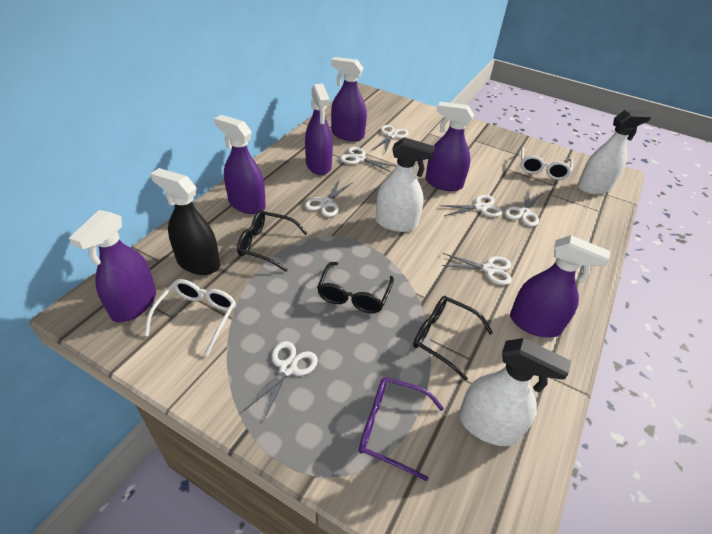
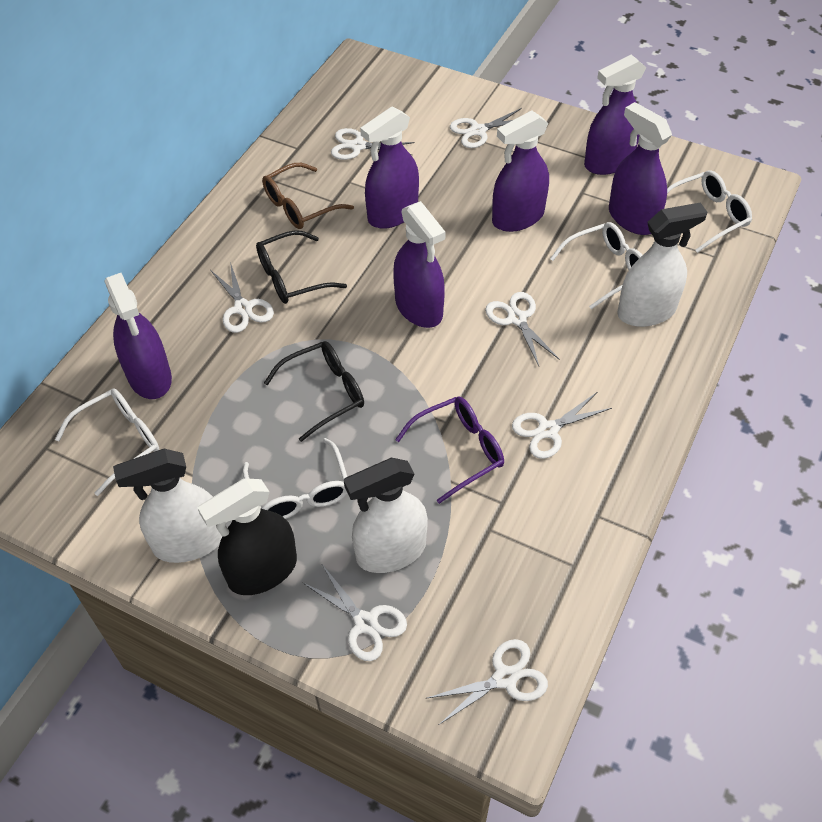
black glasses: [237,210,308,272] [317,262,394,313] [413,296,493,381] = 3 -> [256,230,347,304] [264,341,364,442] = 2
brown glasses: none = 0 -> [262,163,354,229] = 1
white glasses: [145,279,236,356] [521,148,573,180] = 2 -> [55,388,160,496] [243,438,347,519] [550,222,642,309] [667,170,752,253] = 4

